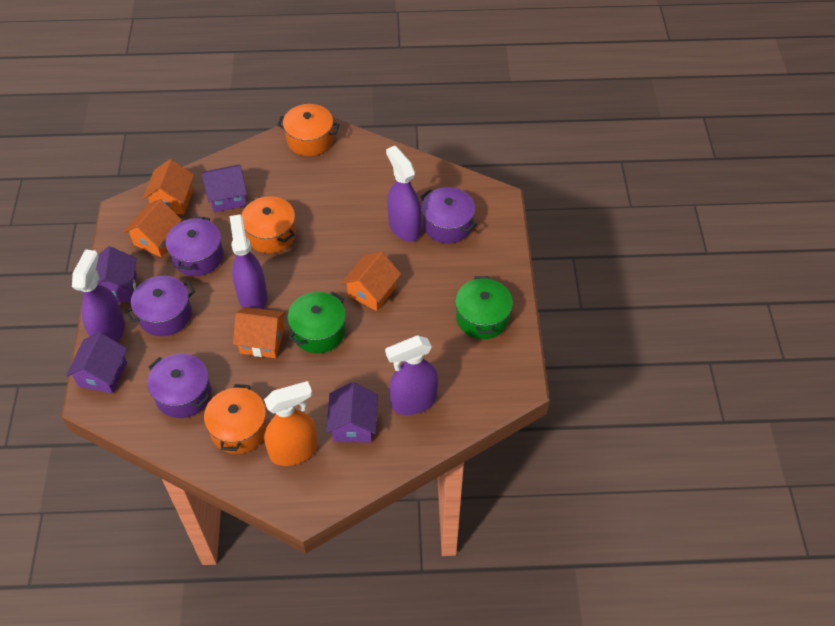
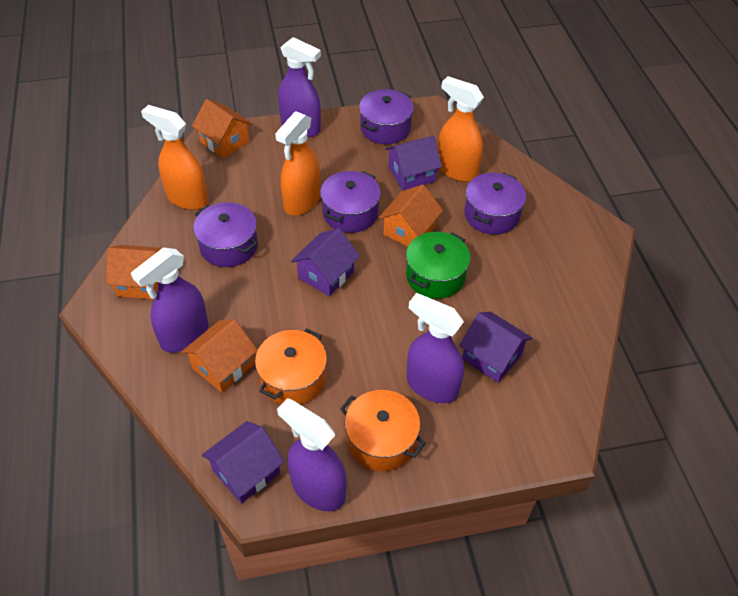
green pot: [288,292,346,353] [455,276,513,339] = 2 -> [406,232,471,299] = 1
orange pot: [204,384,268,454] [241,196,296,253] [277,104,340,156] = 3 -> [255,328,327,405] [340,390,426,471] = 2
orange spray bottle: [264,381,318,466] = 1 -> [141,105,208,210] [275,111,320,216] [438,76,484,182] = 3

